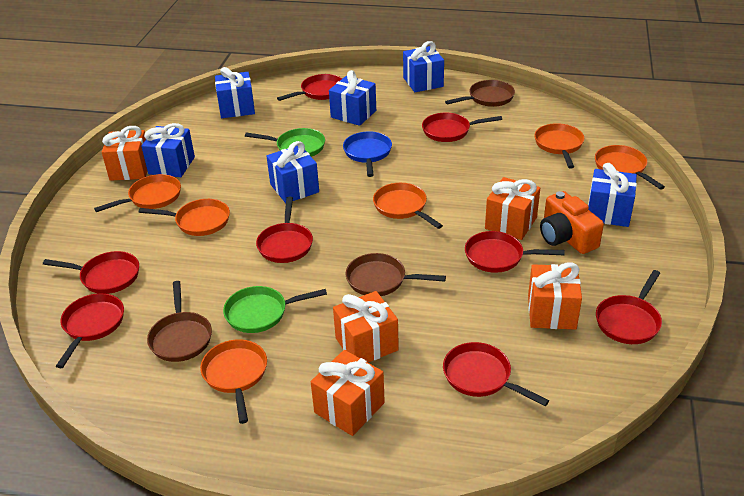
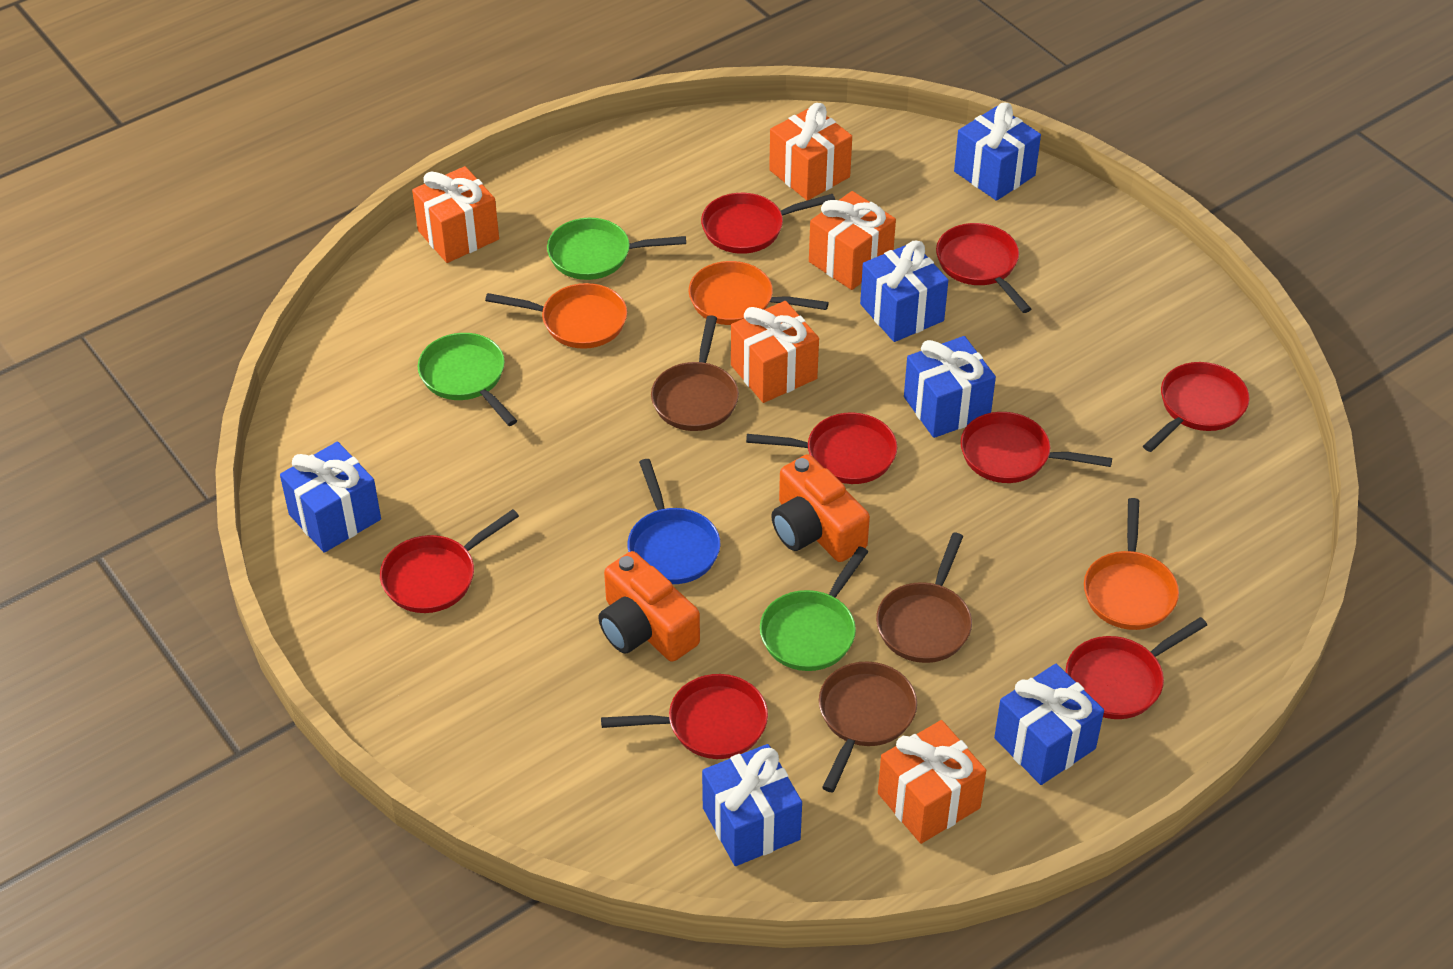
green pan: [223,286,327,333] [245,128,325,157] = 2 -> [418,333,517,426] [547,218,686,280] [760,546,868,671] = 3
orange camera: [540,191,604,254] = 1 -> [598,551,700,662] [771,454,870,562] = 2
orange pan: [94,174,181,212] [139,199,230,236] [200,339,267,424] [373,183,443,229] [534,123,584,168] [595,145,665,190] = 6 -> [485,283,627,349] [689,261,829,325] [1084,498,1179,630] = 3

